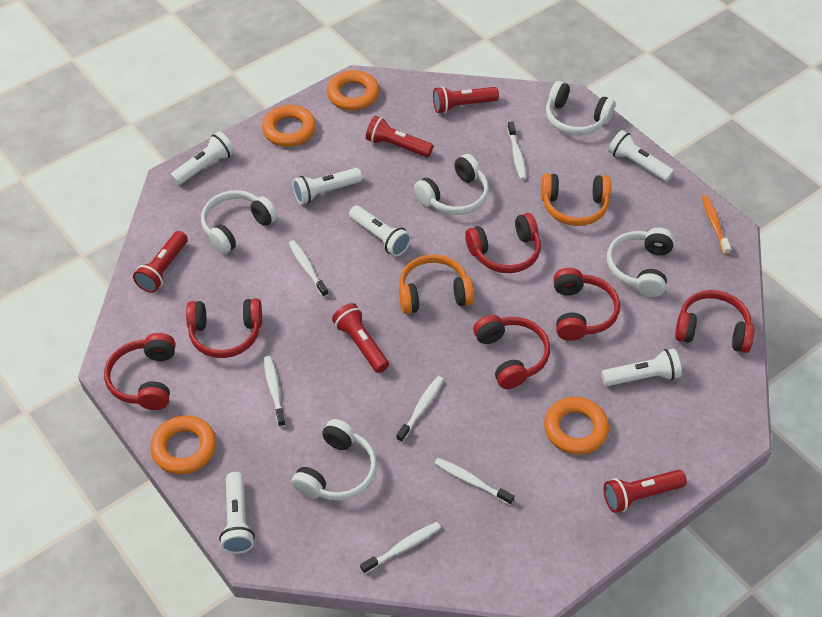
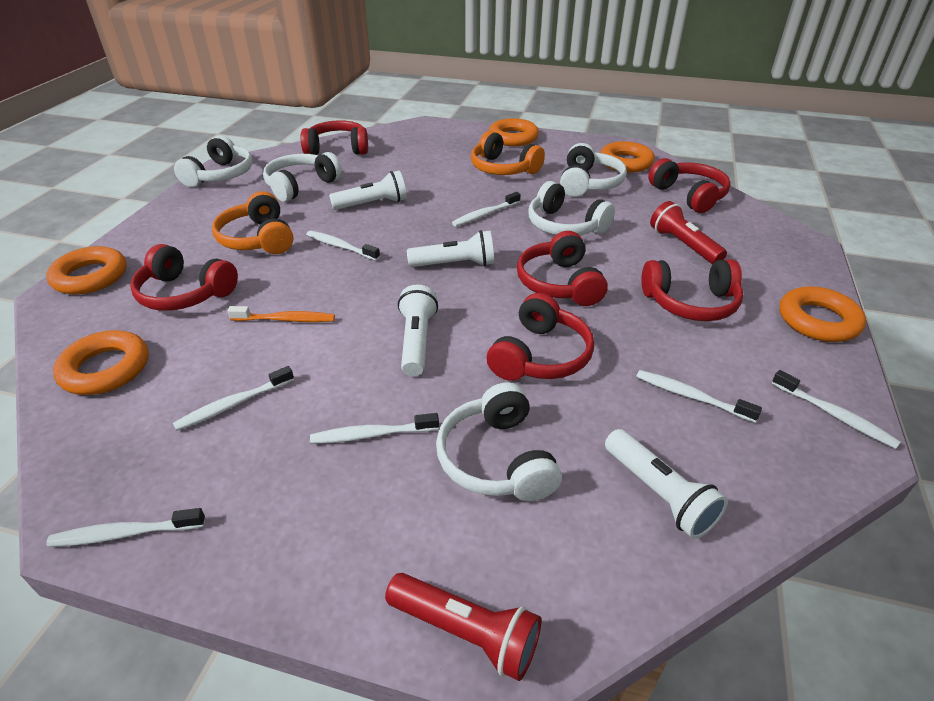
orange ring: [150,416,216,474] [262,105,316,147] [327,70,379,111] [544,397,609,455] = 4 -> [46,246,127,295] [53,330,149,395] [489,118,539,146] [600,141,655,173] [779,286,866,342] = 5
red flashlight: [133,231,188,293] [332,303,389,373] [366,116,433,157] [433,86,499,113] [604,470,687,513] = 5 -> [385,573,541,681] [650,201,727,264] = 2
white flashlight: [170,132,235,185] [219,472,255,554] [293,168,362,204] [349,205,411,256] [601,348,682,386] [608,130,674,182] = 6 -> [329,171,407,210] [398,285,438,376] [407,230,494,267] [605,429,728,539] = 4
white toothbrush: [264,356,286,427] [289,240,329,297] [360,522,441,574] [397,376,444,442] [434,458,514,505] [507,122,526,180] = 6 -> [46,508,205,547] [173,366,294,431] [306,231,380,261] [310,413,439,444] [452,192,521,226] [636,370,762,423] [772,370,901,449] = 7

